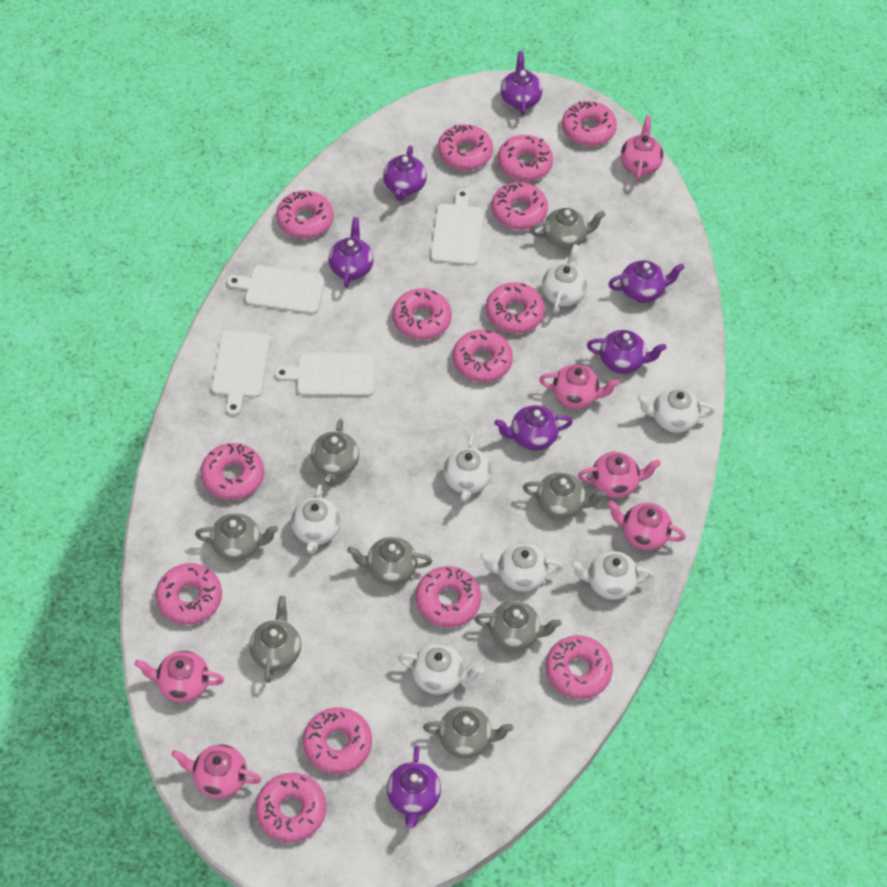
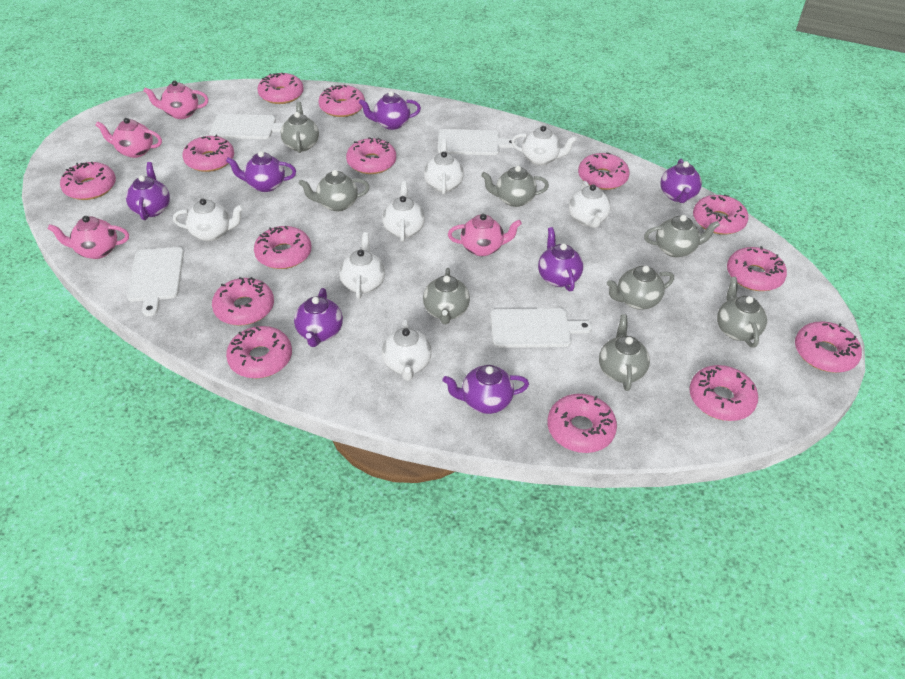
pink teapot: [134,651,224,703] [171,744,261,799] [539,364,619,409] [578,452,661,498] [607,500,686,550] [621,116,664,181] = 6 -> [47,216,129,259] [95,118,162,158] [143,80,208,119] [448,214,522,256] = 4

